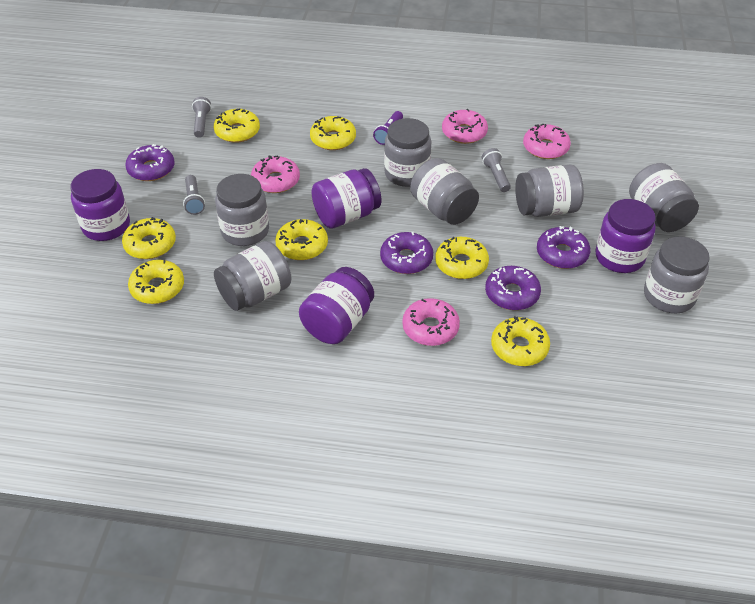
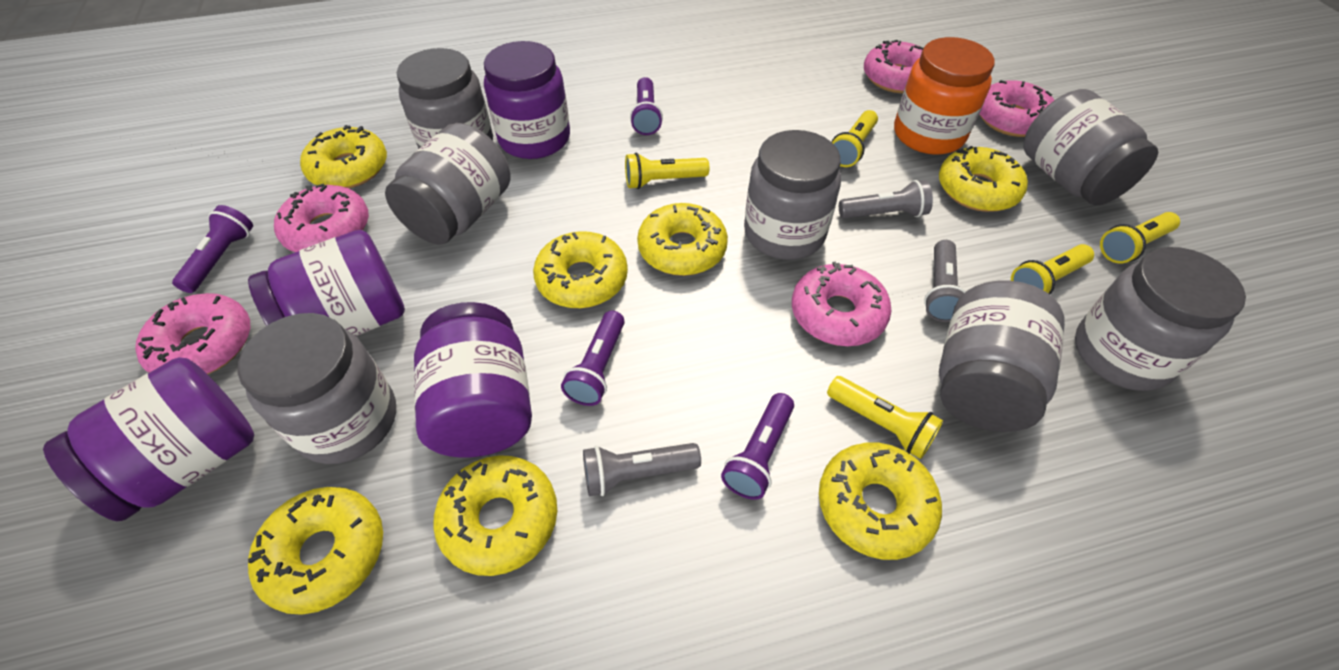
orange jar: none = 0 -> [894,37,995,155] = 1
pink donut: [251,155,300,193] [402,298,460,346] [442,109,488,144] [523,124,571,159] = 4 -> [135,293,250,374] [274,183,369,252] [792,261,891,346] [864,40,923,93] [980,80,1054,137] = 5
purple donut: [125,144,175,181] [380,232,433,274] [485,266,541,310] [537,226,590,269] = 4 -> none = 0
purple flashlight: [373,111,403,145] = 1 -> [172,205,253,293] [561,311,625,406] [630,77,663,135] [721,393,794,500] = 4
yellow flashlight: none = 0 -> [625,153,709,189] [827,376,943,459] [832,110,878,167] [1011,244,1094,294] [1100,212,1180,264] = 5

